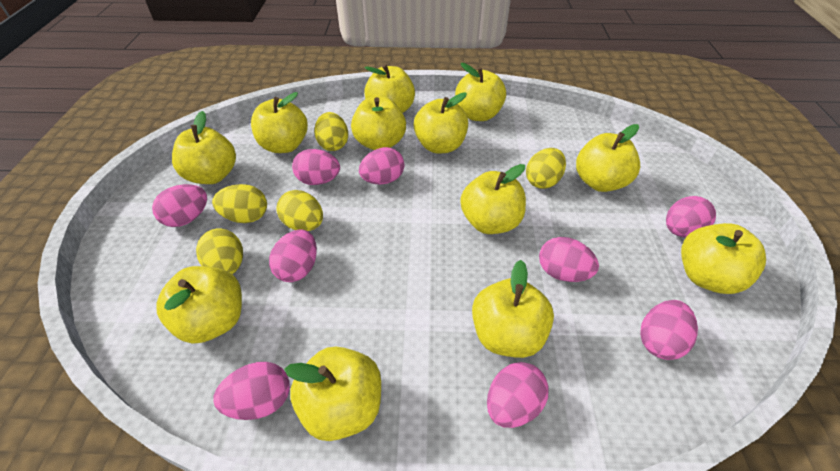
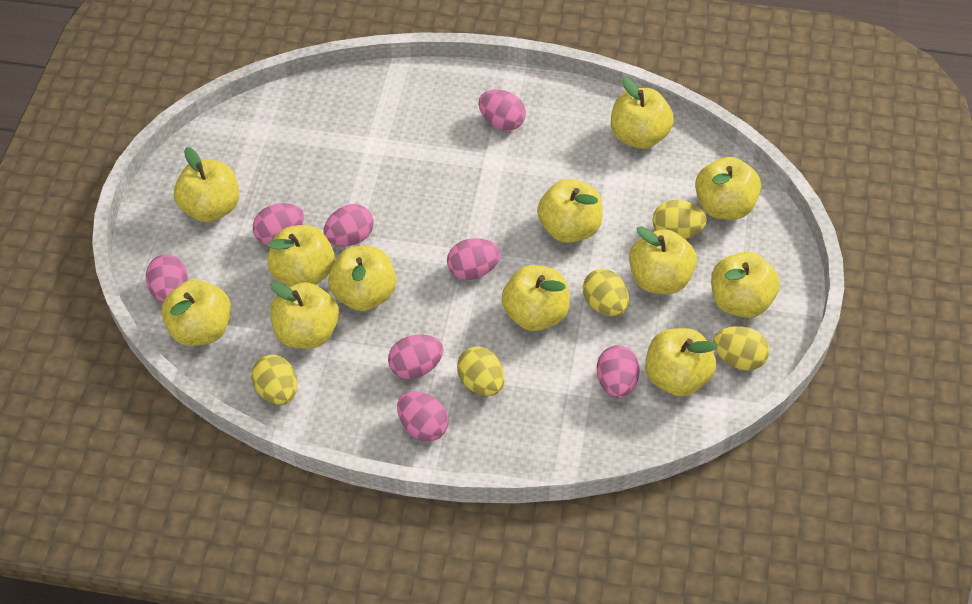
pink egg: [152,184,207,227] [213,362,290,420] [269,229,317,282] [292,149,340,185] [359,147,404,185] [487,362,549,428] [539,237,599,282] [640,300,698,360] [666,196,716,237] = 9 -> [146,254,188,303] [253,203,304,245] [323,204,374,247] [388,335,443,379] [397,391,448,442] [447,238,501,280] [479,90,526,131] [597,345,640,398] = 8

